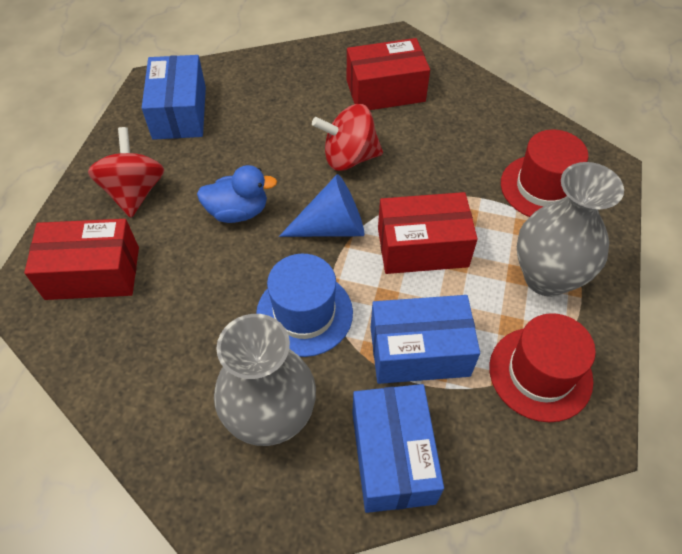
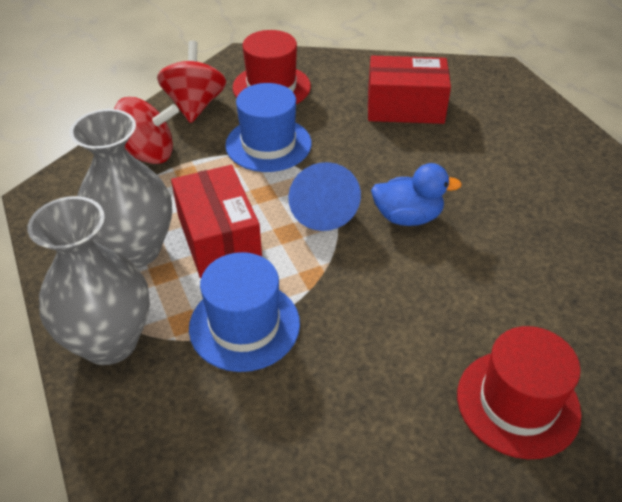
blue box: [142,55,206,140] [352,384,444,513] [371,295,480,384] = 3 -> none = 0
blue hat: [256,254,353,357] = 1 -> [189,252,300,372] [225,83,311,172] = 2
red box: [24,219,139,300] [347,38,430,110] [378,192,478,274] = 3 -> [171,165,262,278] [368,56,451,124] = 2

